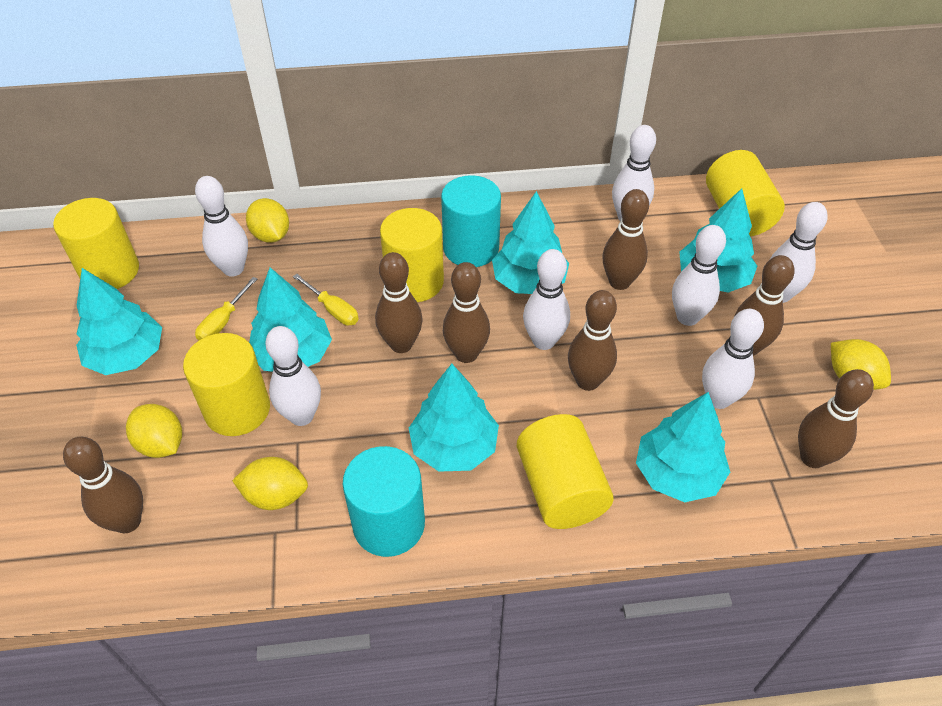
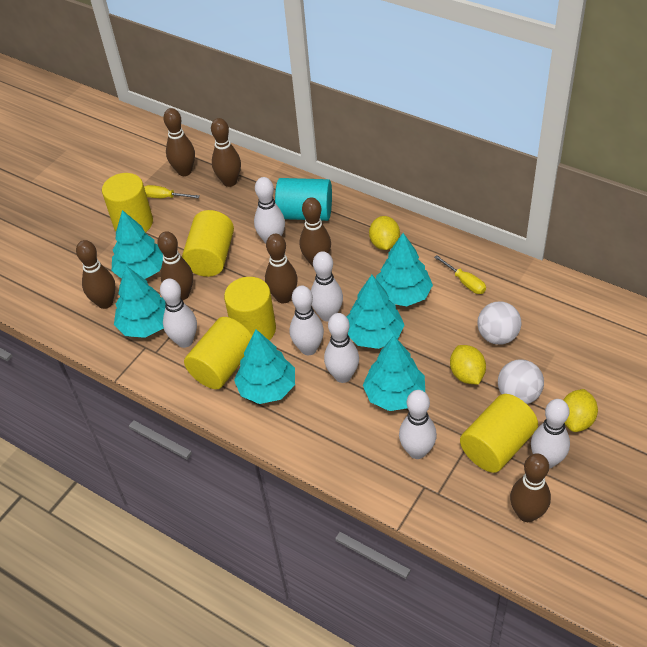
turquoise cylinder: [342,446,425,557] [441,175,501,267] = 2 -> [275,178,332,221] = 1
white ball: none = 0 -> [477,302,521,345] [498,359,544,404] = 2
yellow lemon: [126,404,182,458] [232,457,308,510] [246,198,289,243] [831,339,891,390] = 4 -> [369,216,400,250] [450,345,486,385] [563,389,598,432] = 3

